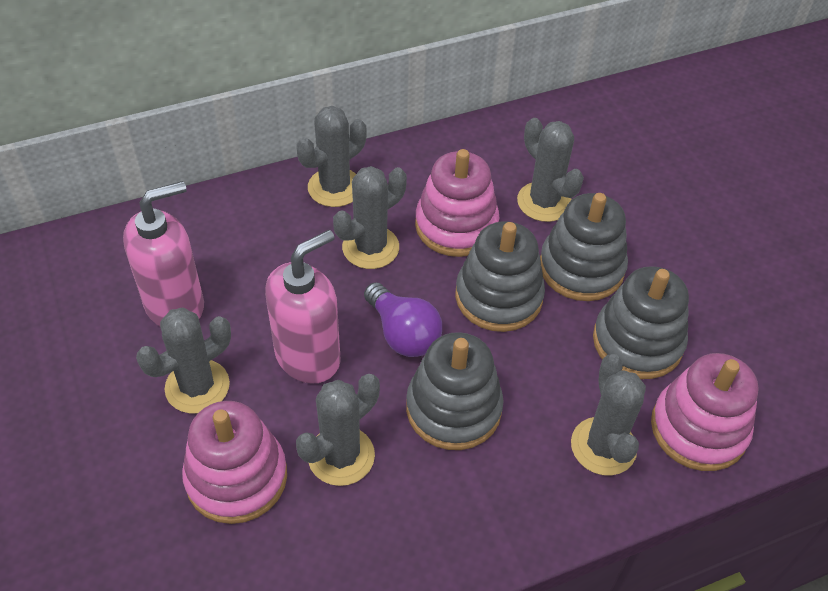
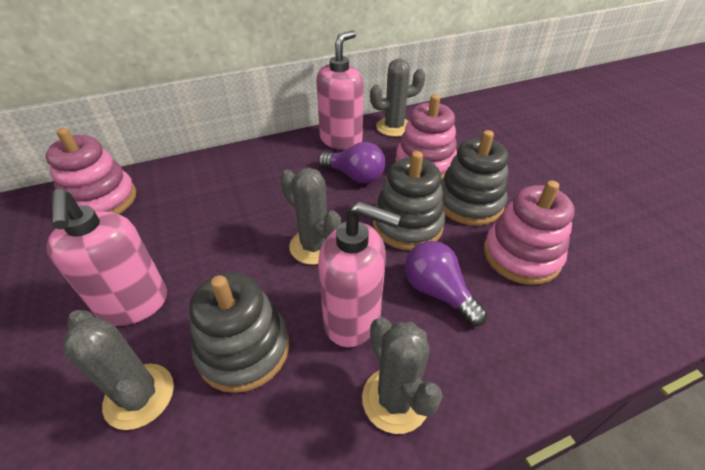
grey cactus: [136,308,231,413] [296,106,367,207] [296,374,380,486] [333,166,407,269] [517,118,584,222] [571,354,646,476] = 6 -> [63,310,174,430] [280,167,341,265] [362,317,443,434] [370,59,425,137] = 4
grey stacking toy: [406,332,504,450] [455,222,545,332] [540,193,628,301] [593,266,689,379] = 4 -> [189,273,289,393] [373,151,445,250] [441,130,509,226] = 3
pink soap dispenser: [123,181,204,326] [265,230,340,384] = 2 -> [46,189,167,326] [316,30,364,150] [318,201,401,347] = 3
purple light bulb: [364,282,442,357] = 1 -> [318,142,385,183] [405,241,487,326] = 2

